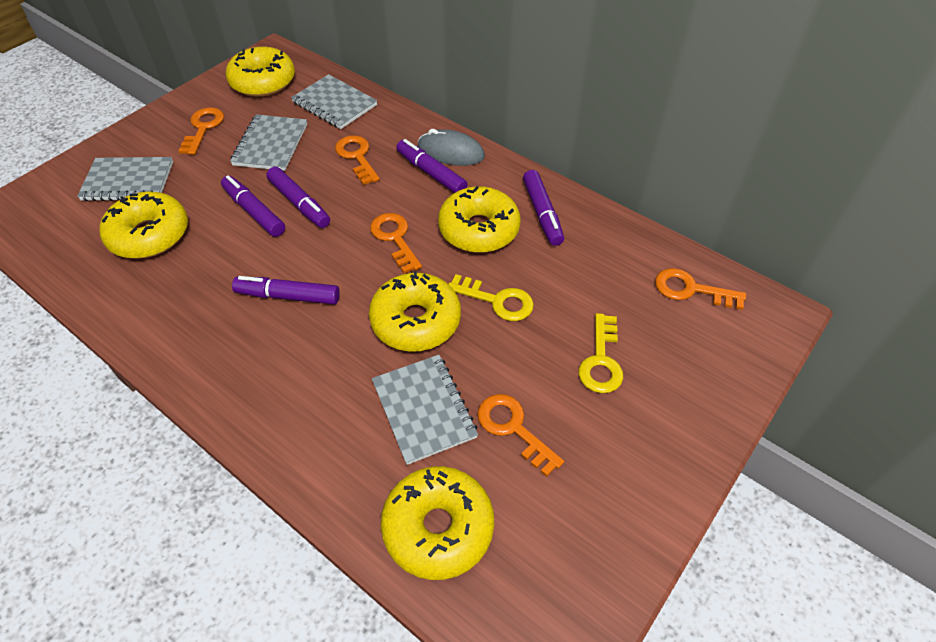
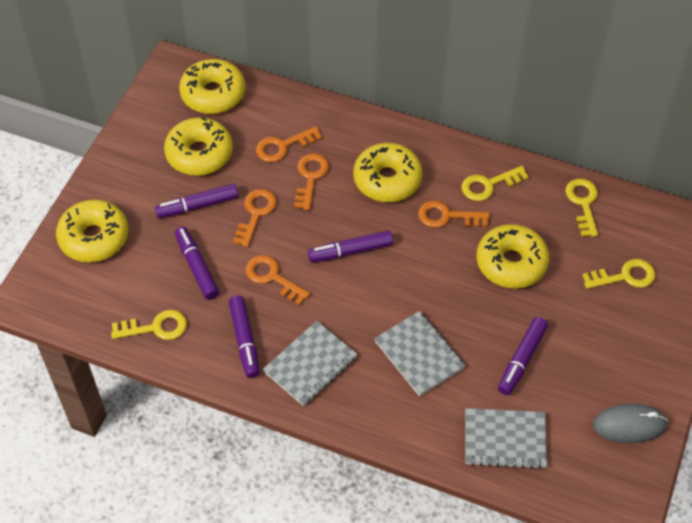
grey notebook: [77,157,173,201] [230,114,307,171] [291,74,377,129] [372,355,478,465] = 4 -> [263,321,357,406] [374,311,466,396] [465,408,547,469] = 3
yellow key: [449,274,534,321] [579,313,623,393] = 2 -> [111,310,187,340] [462,166,529,201] [565,179,598,237] [582,259,656,289] = 4

